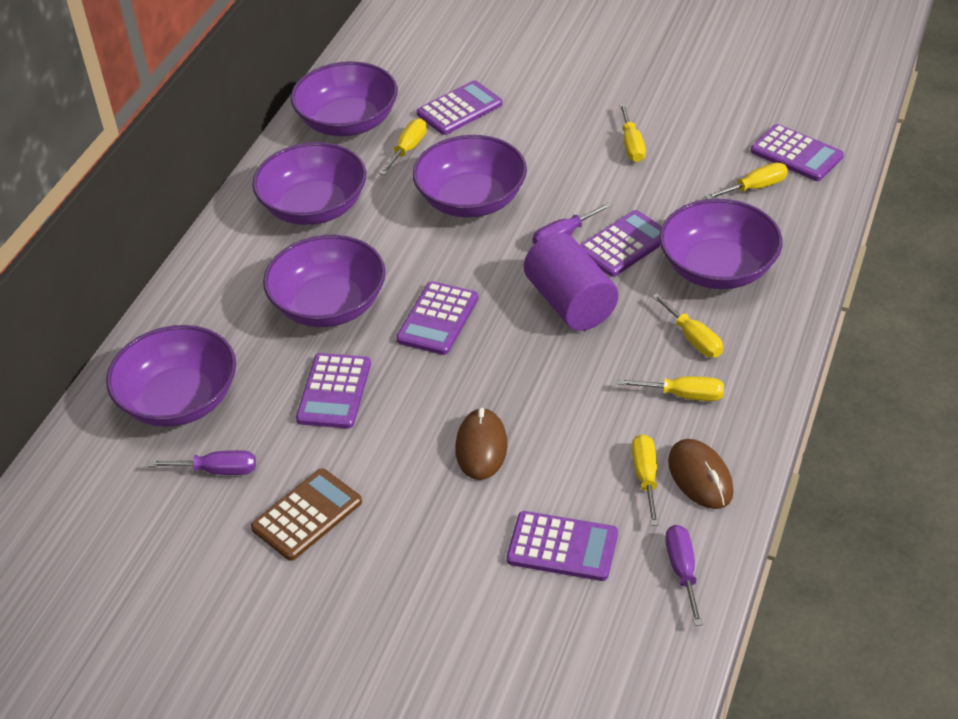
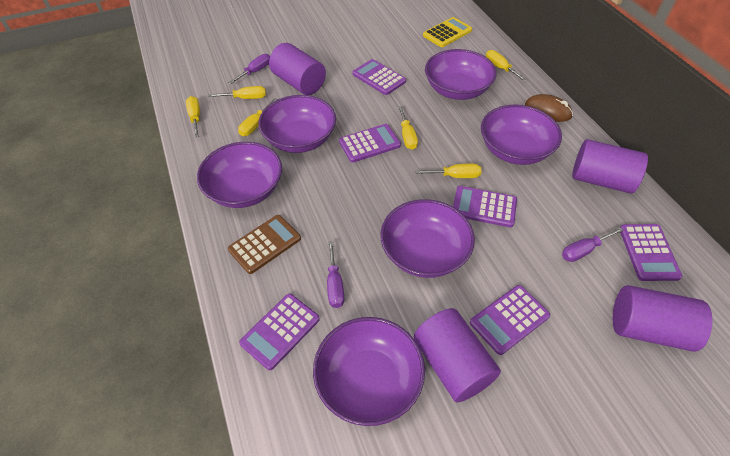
brown mouse: [455,408,508,480] [668,439,734,509] = 2 -> [525,94,573,122] = 1
purple cylinder: [524,233,618,331] = 1 -> [269,43,326,95] [414,308,501,402] [572,139,648,194] [613,285,712,352] = 4
yellow calculator: none = 0 -> [423,17,472,47] = 1

